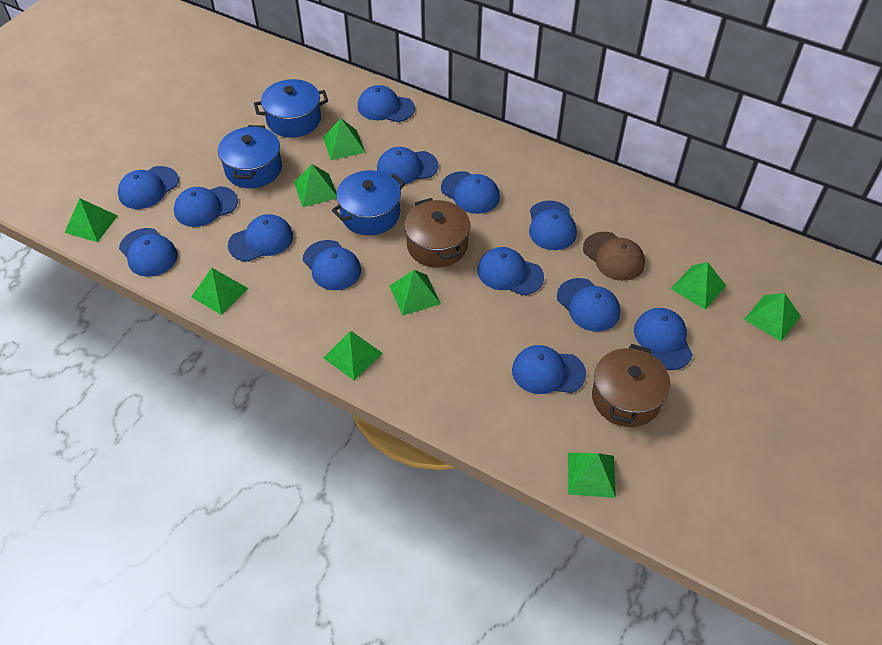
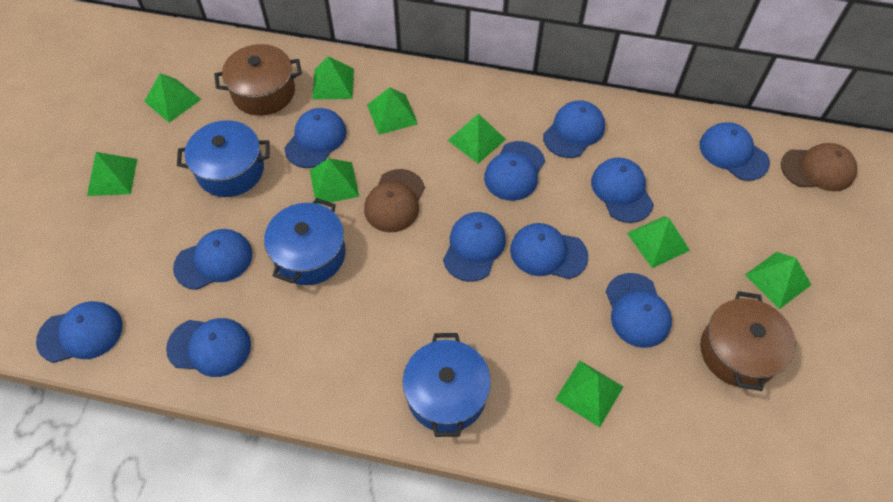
blue cap: [118,166,179,209] [119,228,178,277] [174,186,238,227] [228,214,293,262] [303,240,361,290] [358,85,415,122] [377,147,438,185] [441,171,500,214] [477,247,544,295] [512,345,586,394] [529,200,577,250] [557,278,620,331] [634,308,693,370] = 13 -> [36,301,123,363] [166,318,251,377] [173,229,252,290] [284,108,347,168] [443,212,506,282] [484,141,545,201] [510,223,588,279] [543,100,605,158] [591,157,654,223] [606,273,672,348] [700,122,770,181] = 11
brown cap: [583,232,645,281] = 1 -> [364,169,425,232] [781,143,857,191] = 2

